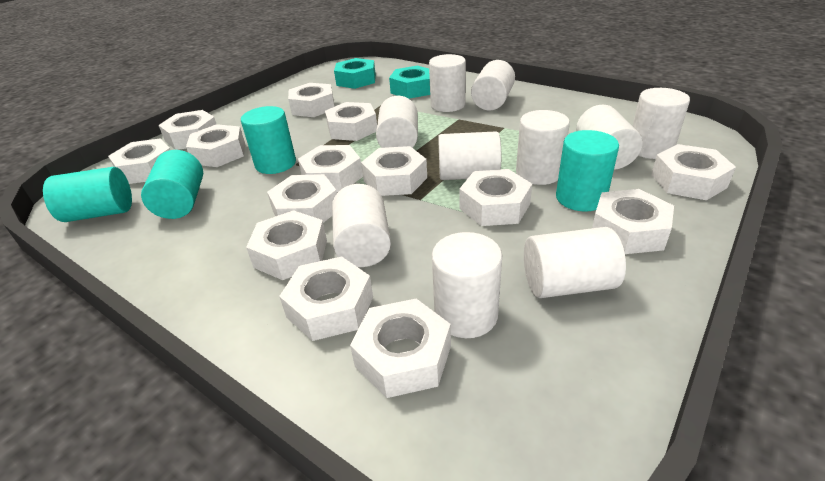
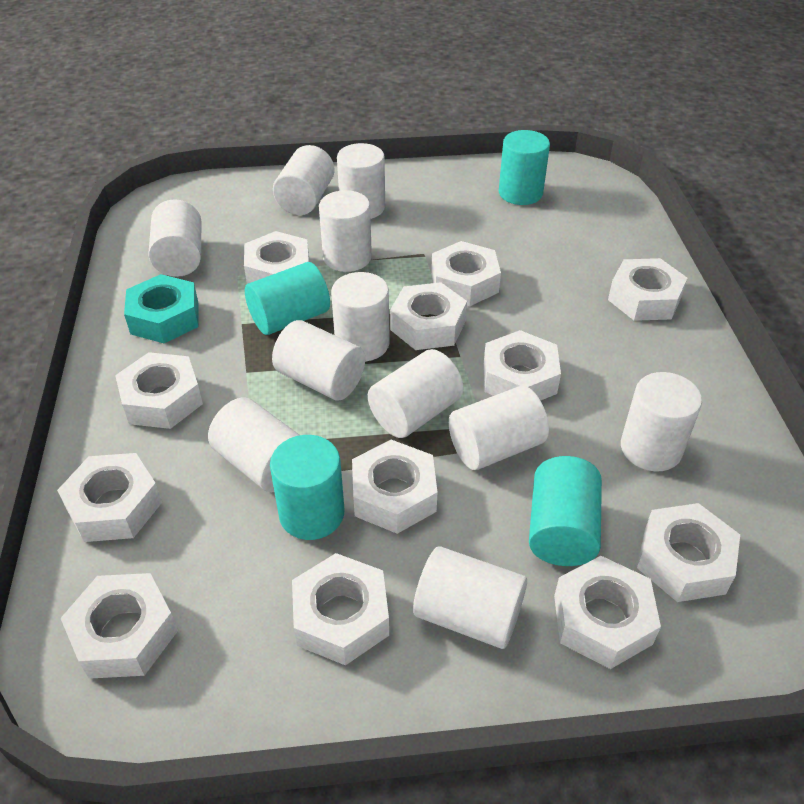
turquoise nut: [334,58,376,89] [389,66,430,99] = 2 -> [124,274,199,343] = 1
white cylinder: [332,184,391,267] [376,96,418,148] [429,54,466,112] [432,232,502,338] [438,131,501,180] [471,60,515,111] [516,110,570,185] [524,227,626,298] [576,105,642,170] [633,88,690,159] = 10 -> [149,199,201,277] [208,398,299,492] [272,320,365,400] [273,145,335,215] [319,190,372,272] [331,272,390,362] [337,143,385,219] [368,349,464,438] [413,546,527,649] [449,386,549,470] [621,372,702,471] = 11
white nut: [108,138,170,184] [158,110,216,150] [186,124,245,167] [246,210,327,280] [267,174,337,223] [279,256,373,341] [288,83,335,117] [298,145,363,192] [325,102,377,141] [350,299,451,398] [361,146,427,196] [459,169,532,226] [592,189,674,254] [651,144,736,200] = 14 -> [57,453,162,542] [61,573,178,679] [115,352,203,429] [244,231,309,284] [292,553,389,666] [352,440,438,534] [390,282,467,350] [431,241,501,306] [484,330,561,401] [554,556,661,669] [608,258,687,321] [637,503,740,602] = 12

